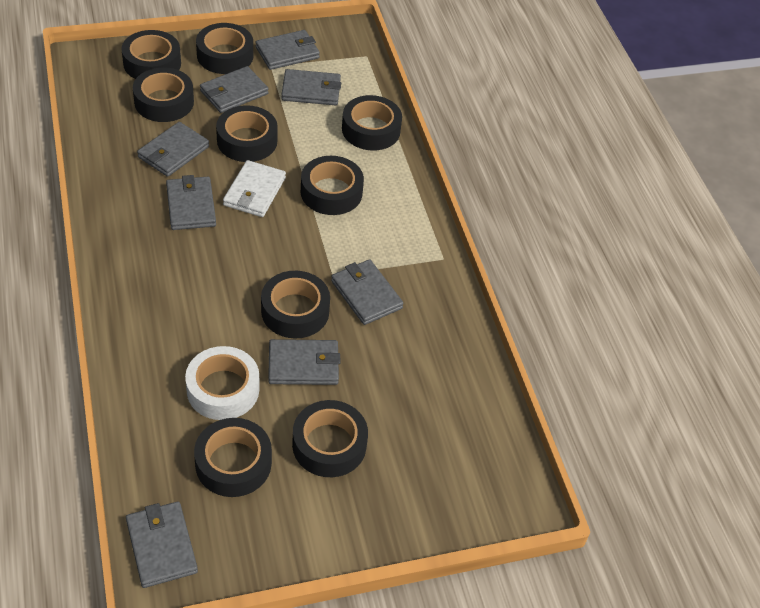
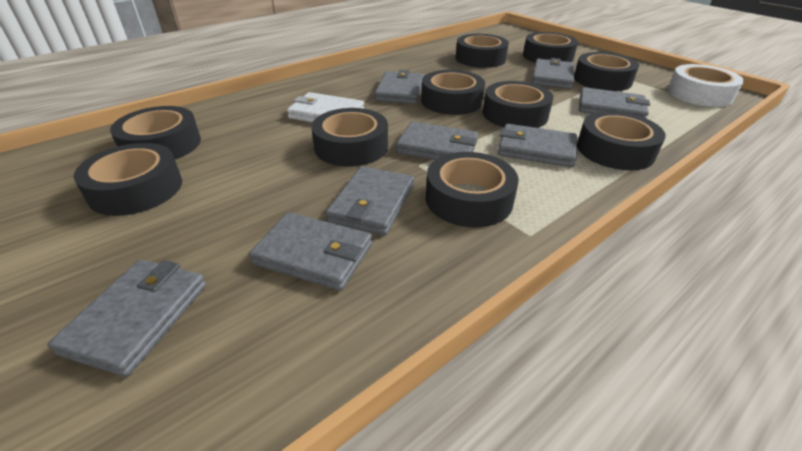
black tape: [121,30,181,79] [133,68,194,122] [194,418,272,497] [196,23,253,74] [216,105,278,162] [261,271,330,338] [292,400,368,477] [301,156,364,215] [342,95,402,150] = 9 -> [74,143,182,216] [110,106,201,159] [311,108,388,167] [421,70,485,115] [426,152,519,227] [456,34,509,68] [483,81,554,128] [523,32,578,63] [574,52,639,91] [577,111,666,170] = 10

